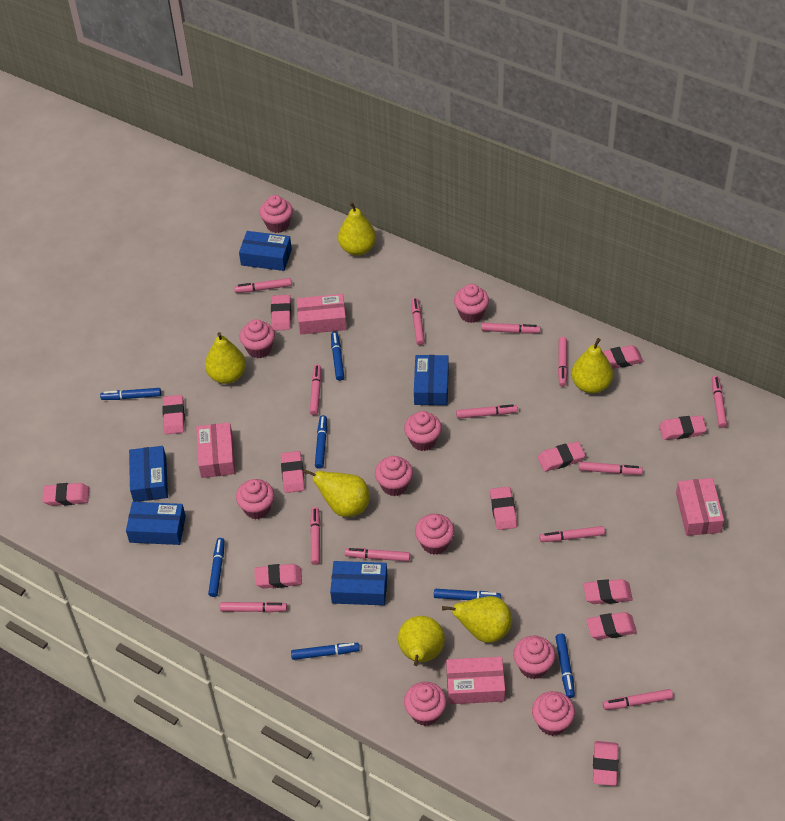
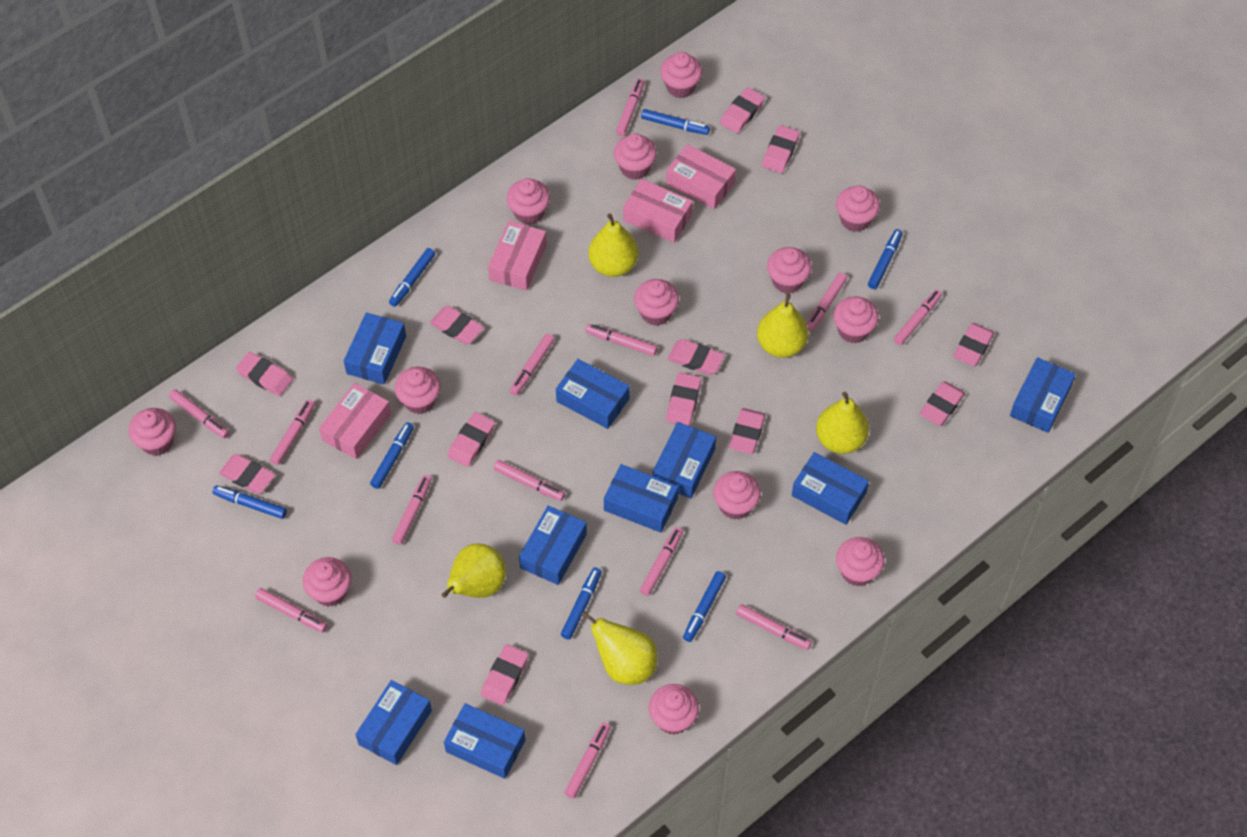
blue box: [126,502,186,545] [129,446,168,502] [239,231,292,271] [330,561,387,605] [414,355,449,405] = 5 -> [344,313,406,385] [355,680,432,765] [444,703,526,779] [519,506,587,585] [556,359,630,429] [604,464,679,533] [653,422,716,498] [792,452,869,525] [1010,357,1076,433] = 9
pink cupcake: [236,479,274,519] [240,319,275,358] [260,195,293,233] [375,456,413,496] [404,411,442,451] [404,682,447,726] [415,514,454,555] [454,284,489,323] [513,635,555,679] [532,691,575,736] = 10 -> [129,408,176,456] [303,557,351,607] [394,367,441,414] [506,178,550,225] [614,133,657,180] [634,279,679,326] [649,684,699,735] [660,52,702,98] [713,471,761,520] [767,247,812,293] [833,296,879,343] [836,186,880,232] [836,537,885,586] = 13
yellow pear: [205,332,246,384] [303,469,370,517] [338,202,376,256] [398,616,445,666] [442,596,512,643] [571,338,613,393] = 6 -> [441,544,506,598] [581,611,657,685] [588,213,639,277] [757,293,809,358] [816,392,869,454] = 5

